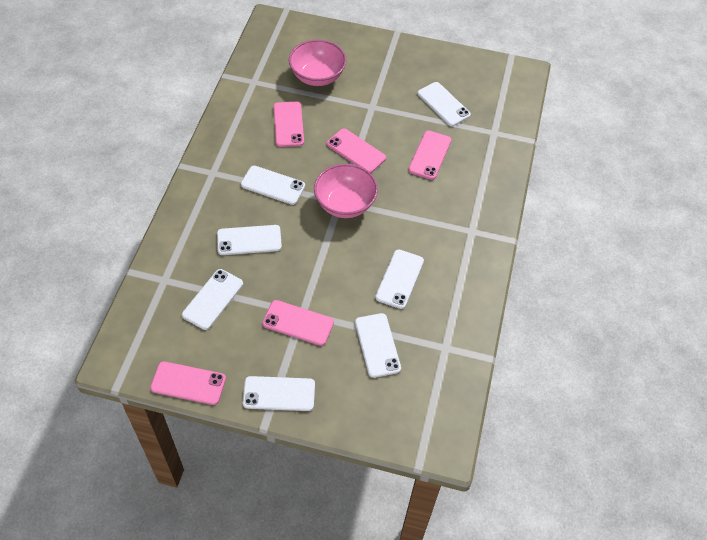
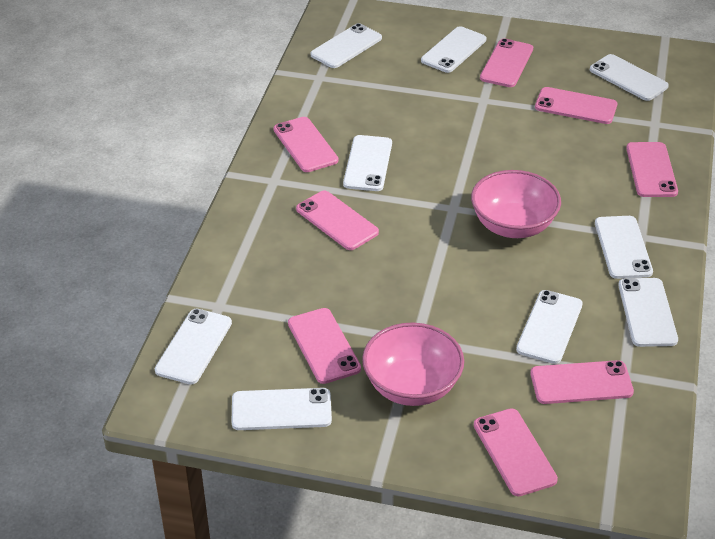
pink phone: [150,361,226,405] [262,300,334,346] [274,102,304,147] [327,128,386,173] [408,130,452,180] = 5 -> [274,117,338,172] [288,308,361,384] [296,190,379,250] [474,408,558,496] [480,39,533,87] [531,360,634,404] [535,87,617,124] [626,142,678,197] = 8
white phone: [182,269,243,330] [217,225,282,255] [241,166,305,205] [243,376,315,411] [355,313,401,378] [375,249,424,309] [417,82,471,126] = 7 -> [155,309,232,385] [232,388,332,430] [310,23,382,68] [343,135,392,191] [421,26,486,73] [516,290,583,364] [590,54,669,101] [595,216,653,279] [618,278,678,347] = 9

